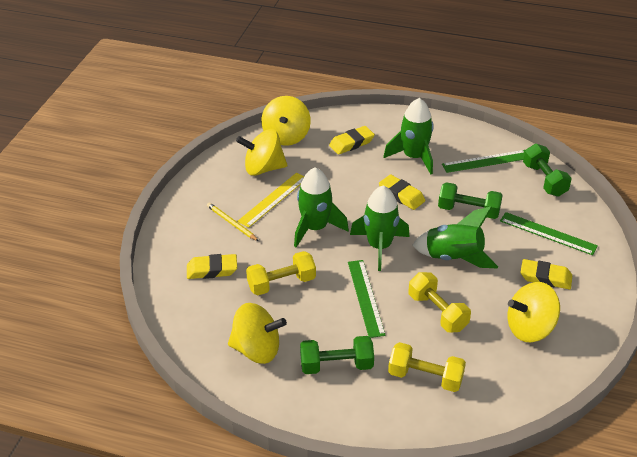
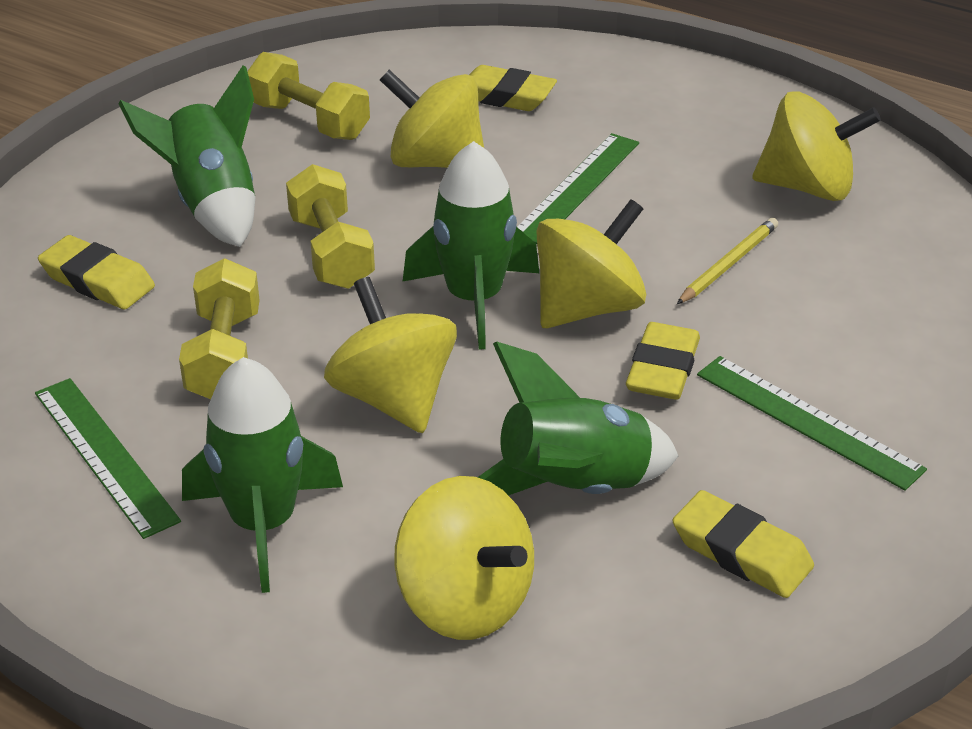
green dumbbell: [300,336,374,374] [438,182,503,219] [523,144,572,197] = 3 -> none = 0
yellow ruler: [237,173,304,228] = 1 -> none = 0
yellow spinning top: [228,303,287,364] [236,129,287,176] [261,96,311,146] [508,282,560,342] = 4 -> [324,277,457,433] [380,70,484,168] [394,476,534,640] [536,199,646,328] [753,91,881,201] = 5

